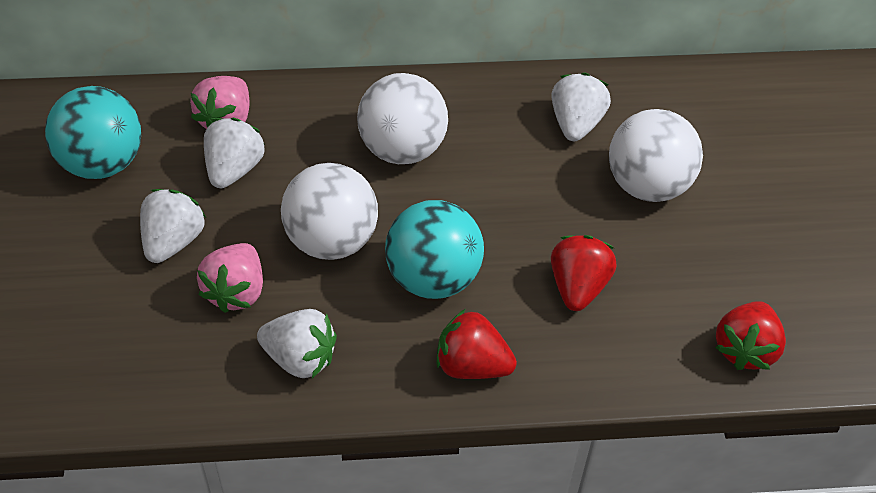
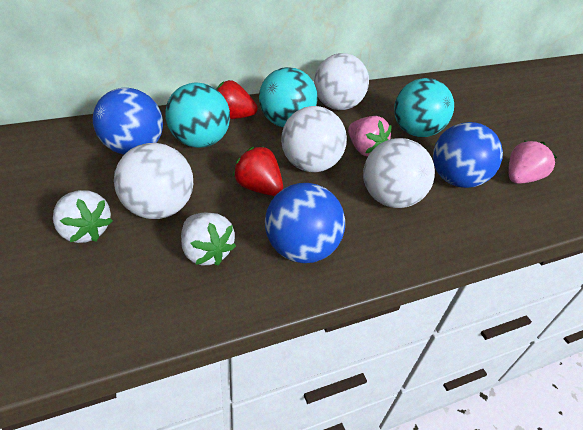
blue ball: none = 0 -> [93,88,163,155] [265,183,345,263] [433,122,503,188] = 3
red strawberry: [436,309,517,379] [551,235,617,311] [715,302,786,370] = 3 -> [216,80,258,119] [233,147,283,196] = 2
turquoise ball: [45,86,141,179] [385,200,484,299] = 2 -> [165,82,230,148] [259,67,318,127] [394,78,454,137] = 3
white ball: [281,163,378,260] [357,73,448,164] [609,109,703,202] = 3 -> [114,143,193,219] [281,106,347,172] [314,53,369,110] [363,138,435,208] = 4
white strawberry: [140,189,206,263] [204,118,265,188] [257,309,337,379] [551,73,611,141] = 4 -> [53,190,112,243] [181,213,236,265] = 2

